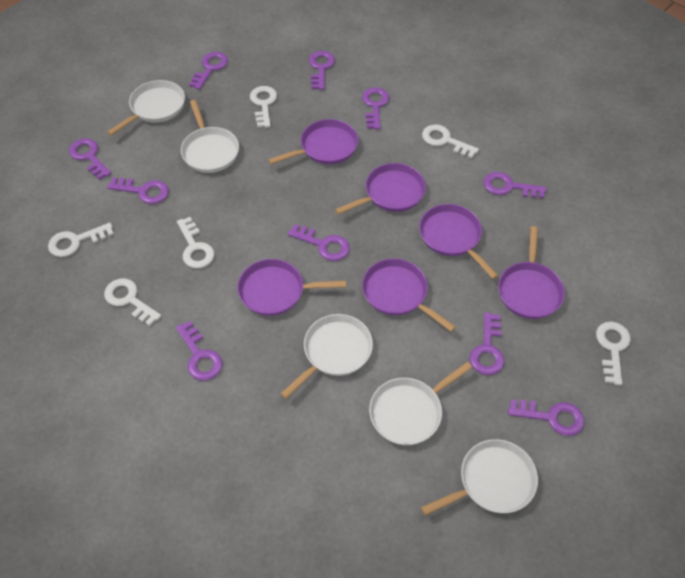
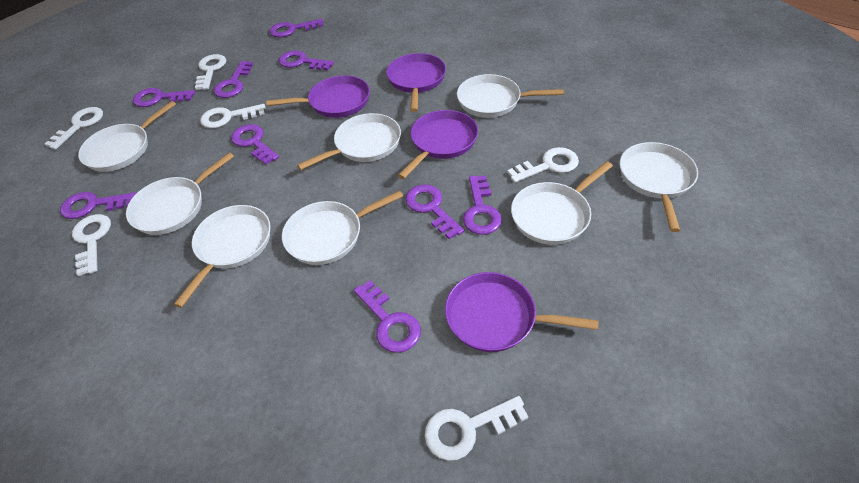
purple key: [69,138,111,180] [107,177,169,204] [176,321,223,381] [189,52,228,90] [288,224,350,261] [309,51,335,90] [362,87,389,129] [470,312,504,375] [483,172,546,199] [508,399,584,436] = 10 -> [60,192,136,219] [133,88,195,107] [214,61,253,98] [231,124,279,165] [270,19,323,37] [279,50,334,70] [354,280,421,353] [405,184,464,239] [463,175,502,235] = 9
purple pan: [237,259,346,316] [268,119,358,164] [335,163,426,215] [362,259,456,332] [419,204,499,279] [498,226,565,319] = 6 -> [266,75,370,118] [386,53,446,112] [398,110,478,179] [445,272,598,352] = 4
white pan: [107,80,185,136] [181,100,239,173] [280,314,373,399] [369,362,472,445] [421,439,538,516] = 5 -> [78,101,176,172] [126,152,234,235] [174,205,270,308] [282,190,403,265] [297,113,401,170] [457,74,564,118] [511,161,613,245] [620,142,698,232] = 8

